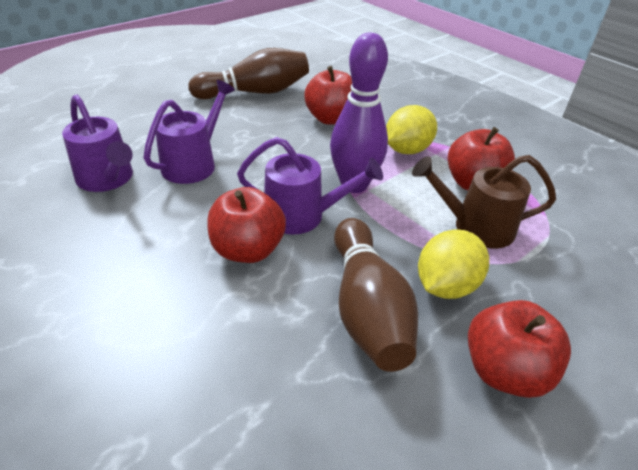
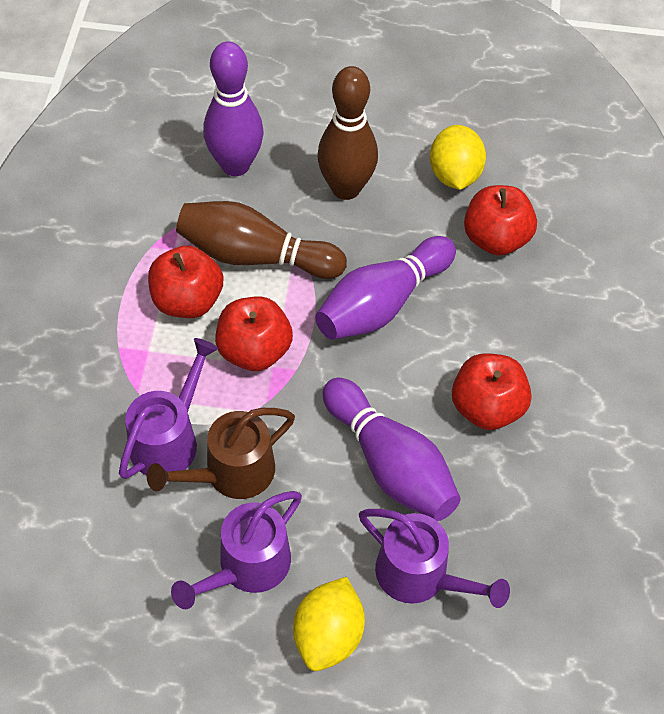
purple bowling pin: [330,33,388,193] = 1 -> [203,41,264,176] [315,236,456,340] [322,378,461,521] = 3

